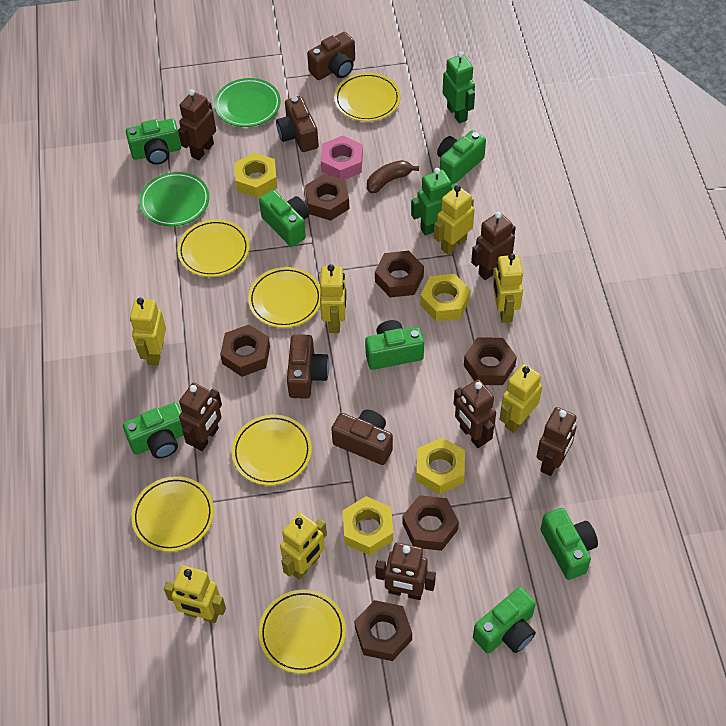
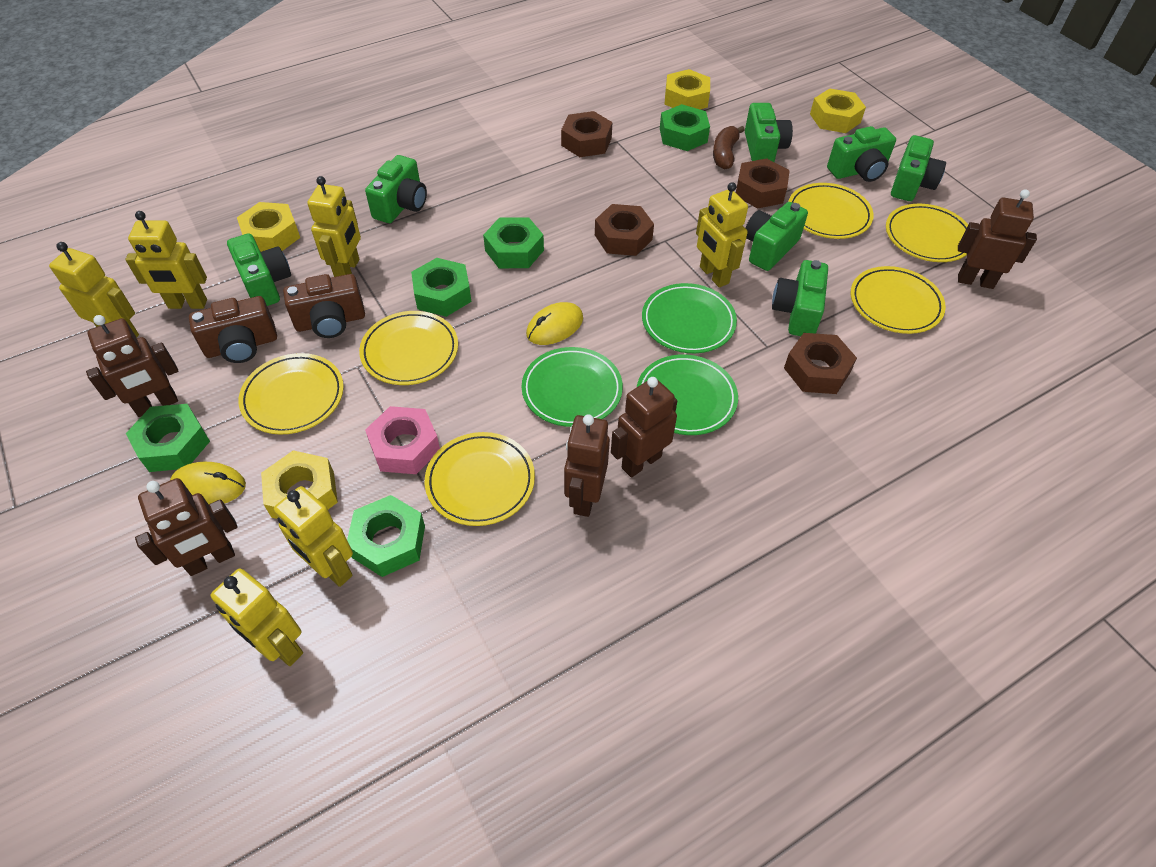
brown camera: [276,96,319,152] [287,334,329,399] [307,32,355,80] [331,409,393,465] = 4 -> [189,296,277,363] [283,274,365,338] = 2
brown nut: [220,325,270,377] [305,174,350,221] [354,600,412,661] [375,251,424,298] [403,495,459,551] [464,337,517,385] = 6 -> [561,111,612,157] [595,204,654,256] [736,158,790,209] [784,333,857,394] = 4
brown robot: [178,89,216,160] [179,383,222,451] [375,543,436,600] [454,379,496,448] [471,212,516,280] [537,407,577,476] = 6 -> [86,315,178,417] [135,478,238,576] [564,414,610,517] [611,377,677,478] [958,189,1037,289] = 5
green nut: none = 0 -> [126,404,210,472] [347,495,425,577] [411,258,471,317] [483,217,544,268] [660,104,710,151] = 5
green plate: [139,172,209,227] [214,78,281,127] = 2 -> [522,347,623,427] [637,354,738,435] [642,283,737,353] = 3
green robot: [411,168,457,235] [443,51,475,123] = 2 -> none = 0
yellow mouse: none = 0 -> [170,462,246,504] [526,302,583,345] = 2
yellow robot: [130,298,166,366] [164,565,226,623] [280,513,327,580] [320,264,346,333] [434,185,475,255] [493,253,523,323] [499,364,542,433] = 7 -> [49,242,139,338] [125,211,207,309] [211,568,303,666] [274,486,353,587] [307,176,361,277] [696,182,748,288] = 6

